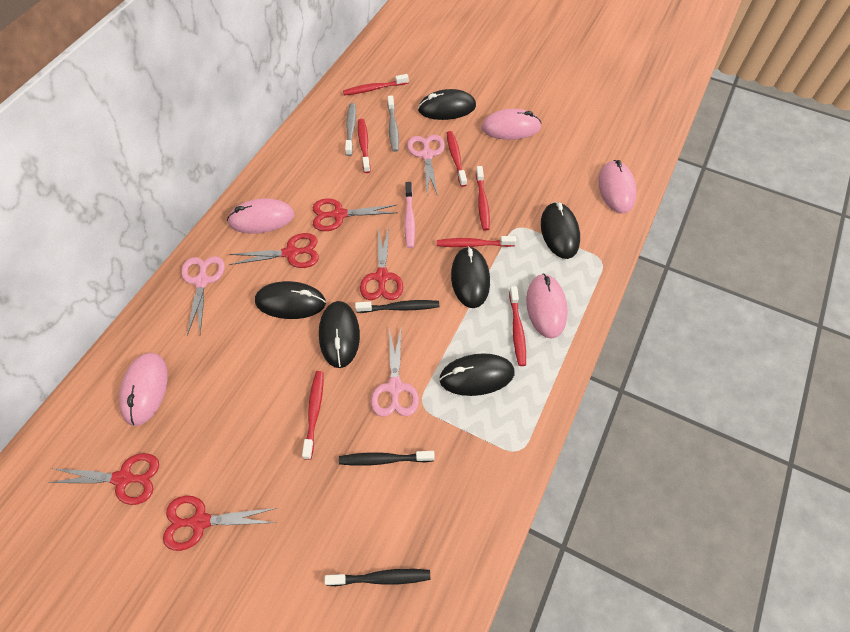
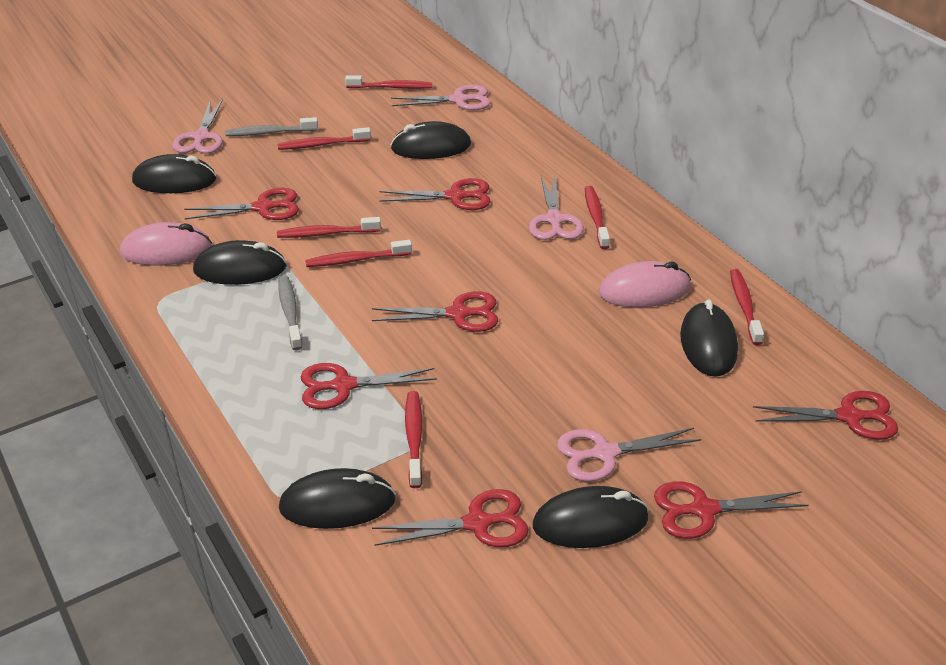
black toothbrush: [324,569,430,586] [339,451,435,466] [355,300,439,313] = 3 -> none = 0
pink mouse: [119,353,168,426] [227,198,294,234] [481,109,542,140] [526,273,568,339] [599,160,636,213] = 5 -> [120,222,212,266] [599,261,691,307] = 2
pink scissors: [181,256,225,336] [371,328,419,417] [407,135,445,196] = 3 -> [172,99,223,154] [391,85,491,110] [529,175,584,240] [557,428,701,482] = 4
pink toothbrush: [404,182,415,248] = 1 -> none = 0
red scissors: [48,453,159,505] [163,496,277,551] [229,233,319,268] [312,198,398,231] [360,227,403,300] = 5 -> [184,188,299,220] [301,363,437,409] [372,291,498,332] [372,489,529,547] [379,178,491,210] [654,481,808,539] [753,391,898,440] = 7

